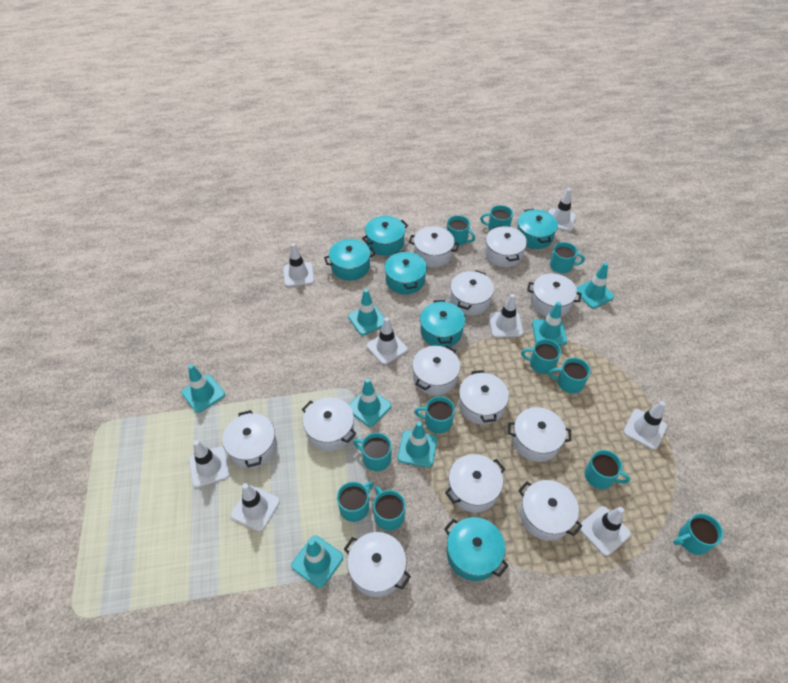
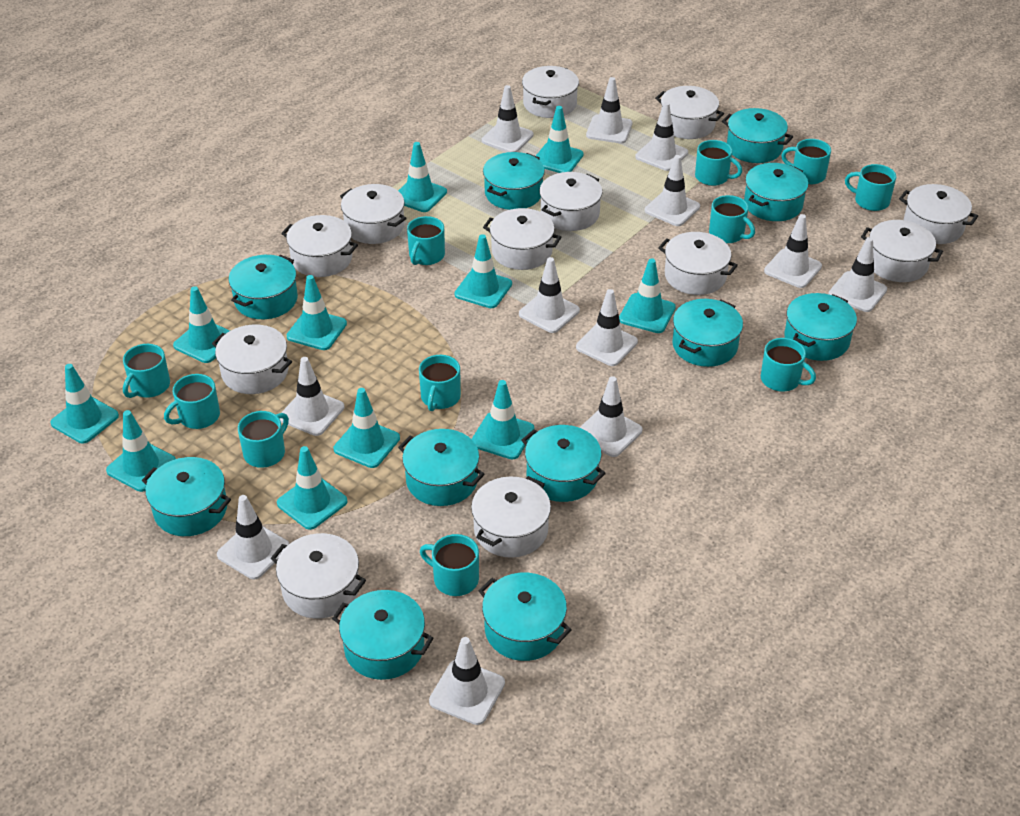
turquoise pot: [324,239,375,280] [362,216,408,256] [385,250,427,294] [420,300,465,347] [444,517,509,581] [517,209,558,249] = 6 -> [142,457,231,536] [229,255,298,319] [332,590,434,680] [398,429,485,506] [479,573,572,661] [483,152,545,210] [522,425,606,502] [672,299,743,367] [722,108,793,163] [744,163,808,221] [785,293,857,361] = 11
turquoise traffic cone: [182,364,225,413] [291,536,343,588] [348,289,384,335] [349,378,391,427] [398,421,437,468] [532,302,567,345] [576,262,614,308] = 7 -> [50,364,119,444] [106,410,176,492] [173,286,230,363] [277,446,348,530] [287,275,347,350] [334,388,400,468] [398,142,447,212] [455,234,512,308] [472,380,534,460] [536,106,584,173] [619,258,676,333] = 11
white traffic cone: [189,440,230,488] [231,483,280,532] [283,243,314,287] [367,317,408,365] [489,294,523,338] [548,188,576,231] [580,506,631,556] [623,401,667,450] = 8 -> [217,495,289,579] [280,357,344,436] [429,637,505,725] [482,85,533,152] [519,257,580,333] [576,289,638,366] [579,376,642,457] [586,77,632,143] [635,102,688,171] [645,155,700,226] [764,214,822,288] [828,237,887,312] = 12

